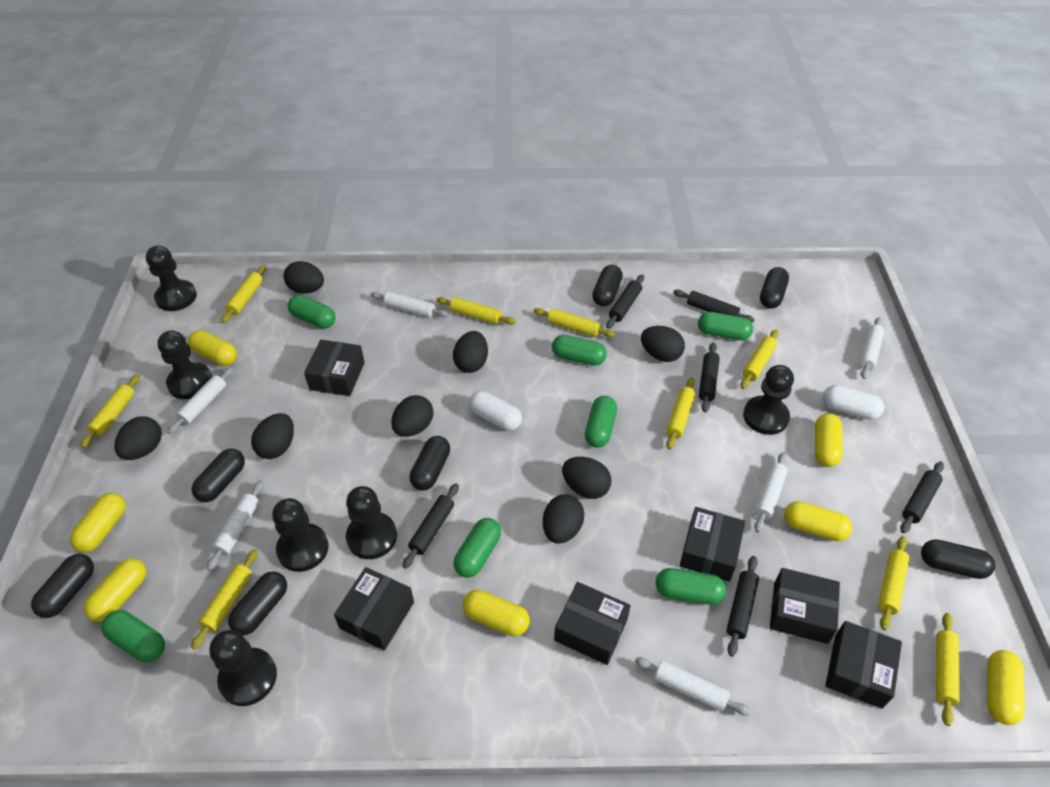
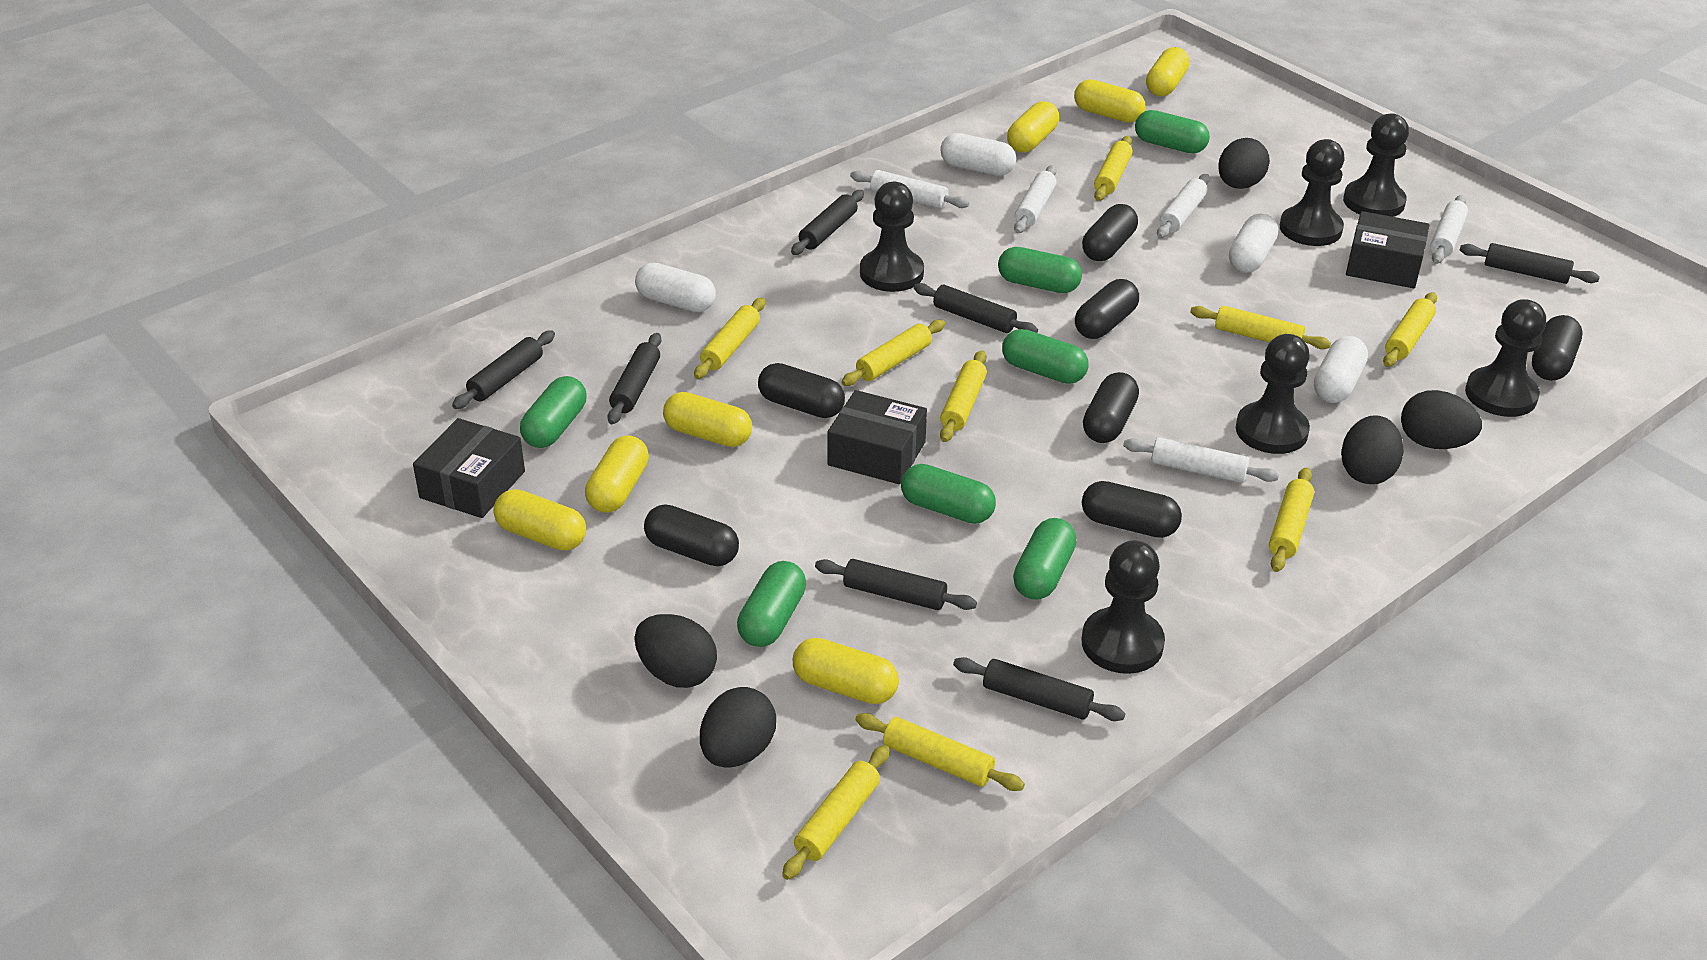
black box: [304,340,365,396] [334,567,414,650] [554,582,631,665] [680,507,745,582] [770,568,840,644] [825,621,902,709] = 6 -> [413,418,525,518] [828,390,927,484] [1346,211,1430,288] = 3
black egg: [114,416,162,460] [251,413,294,459] [283,261,324,293] [391,395,434,437] [453,331,488,373] [543,495,584,544] [562,457,611,499] [641,326,685,362] = 8 -> [635,614,717,688] [700,687,776,768] [1218,138,1270,189] [1341,415,1404,484] [1401,390,1482,449] = 5
black rolling pin: [402,483,459,569] [606,274,644,329] [673,289,755,323] [699,343,720,412] [726,556,759,657] [900,461,944,533] = 6 -> [452,330,555,409] [607,333,662,424] [791,190,864,255] [815,559,977,610] [914,283,1038,333] [953,657,1125,721] [1460,243,1600,284] = 7
white capsule: [469,391,522,431] [823,385,885,420] = 2 -> [635,263,716,312] [940,133,1016,176] [1229,213,1278,273] [1314,336,1368,403] = 4
white rolling pin: [167,367,234,434] [207,480,264,571] [371,292,449,318] [635,657,751,716] [754,452,788,532] [859,317,884,379] = 6 -> [850,170,970,209] [1014,165,1057,233] [1123,437,1279,483] [1157,174,1210,238] [1430,195,1468,264] = 5

